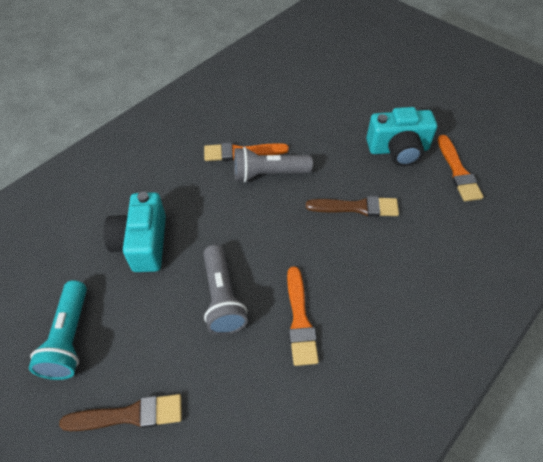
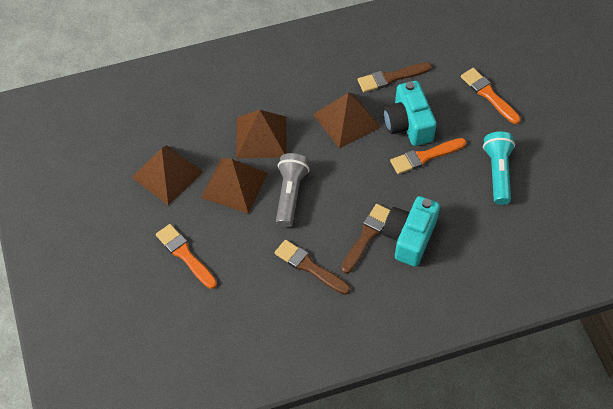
brown brush: [59,394,182,431] [306,196,399,217] = 2 -> [274,240,350,295] [341,204,390,274] [358,62,432,92] = 3
brown pyramid: none = 0 -> [131,145,203,205] [201,158,268,214] [236,110,287,158] [313,93,380,149] = 4
grey flashlight: [203,245,248,335] [234,147,313,182] = 2 -> [276,153,310,227] = 1

